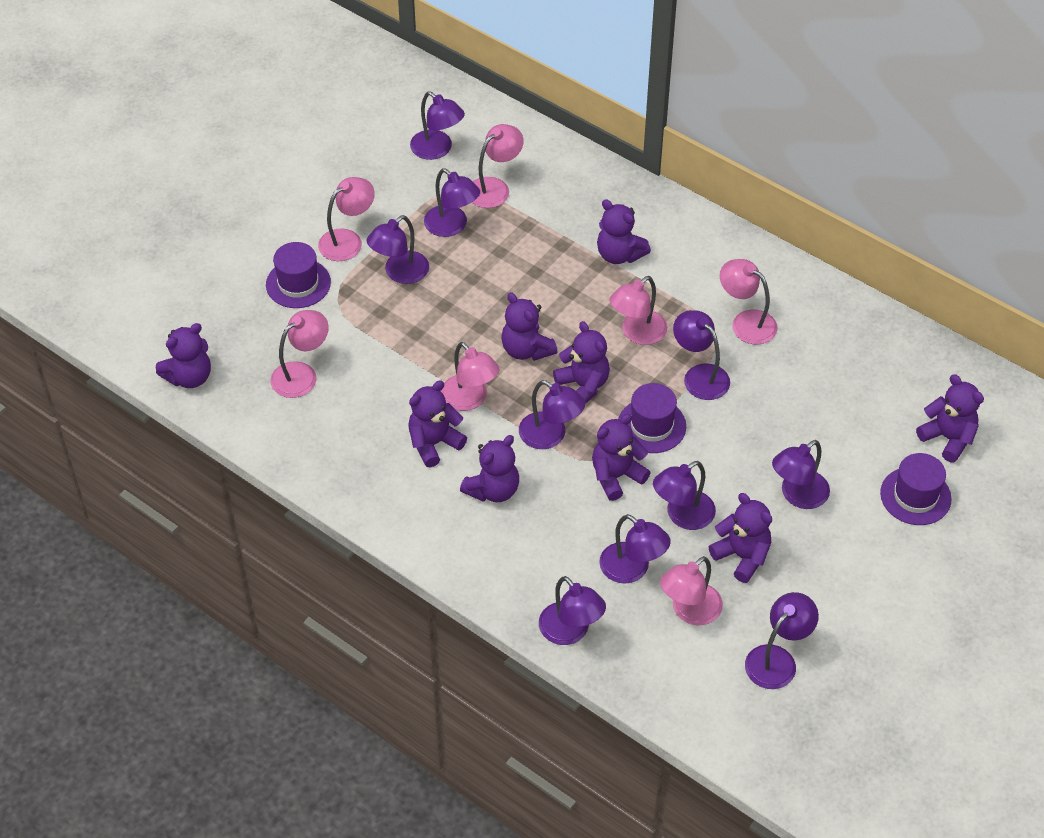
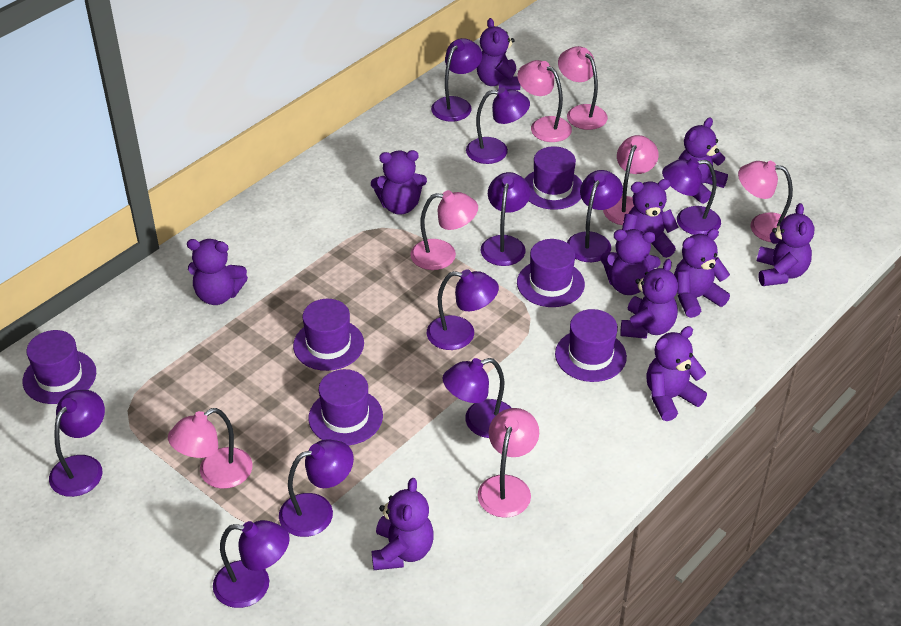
purple hat: [266,242,331,308] [618,383,686,453] [880,453,952,525] = 3 -> [23,330,96,404] [293,299,364,371] [309,369,383,445] [517,239,585,307] [525,146,582,210] [555,309,627,382] = 6
purple teddy bear: [156,323,211,388] [408,380,467,468] [460,435,519,502] [501,292,558,361] [553,321,610,404] [592,414,651,501] [597,200,651,264] [709,493,772,583] [916,374,984,462] = 9 -> [187,239,248,305] [371,150,427,215] [372,478,434,570] [477,18,520,90] [600,229,661,295] [620,259,678,339] [622,179,679,258] [646,326,707,421] [674,228,730,318] [678,117,728,204] [757,203,814,286] = 11

